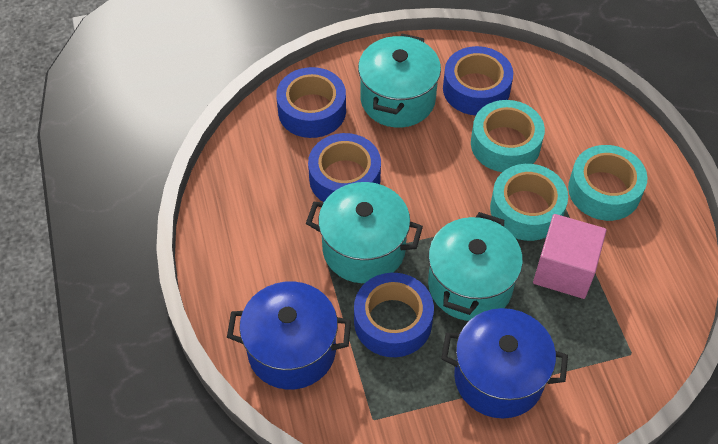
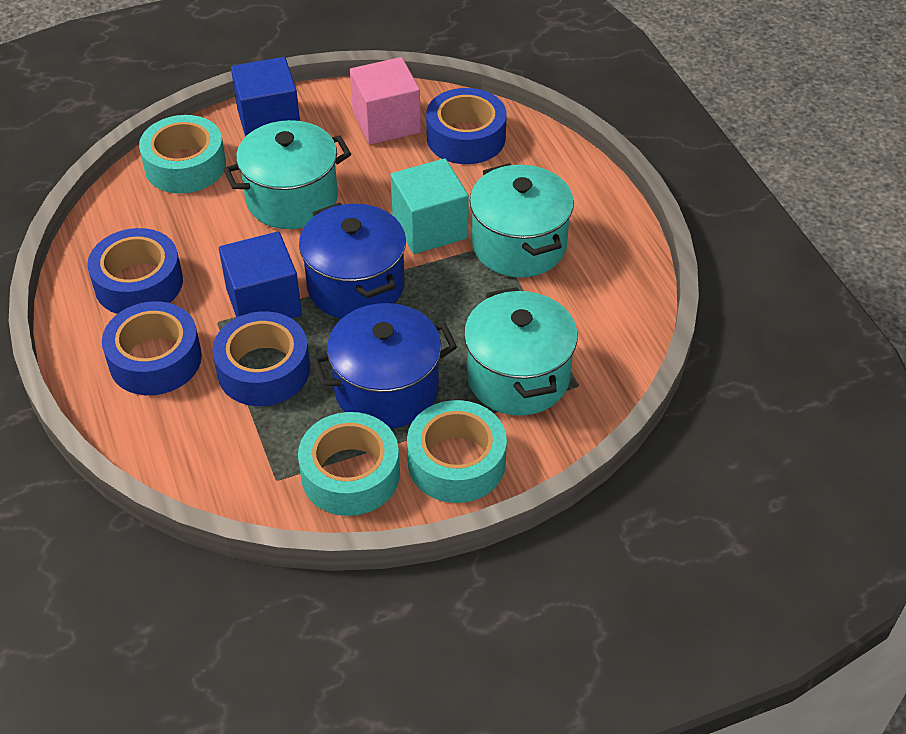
blue cube: none = 0 -> [219,231,302,318] [231,57,300,137] = 2
turquoise cube: none = 0 -> [391,158,469,254] = 1

